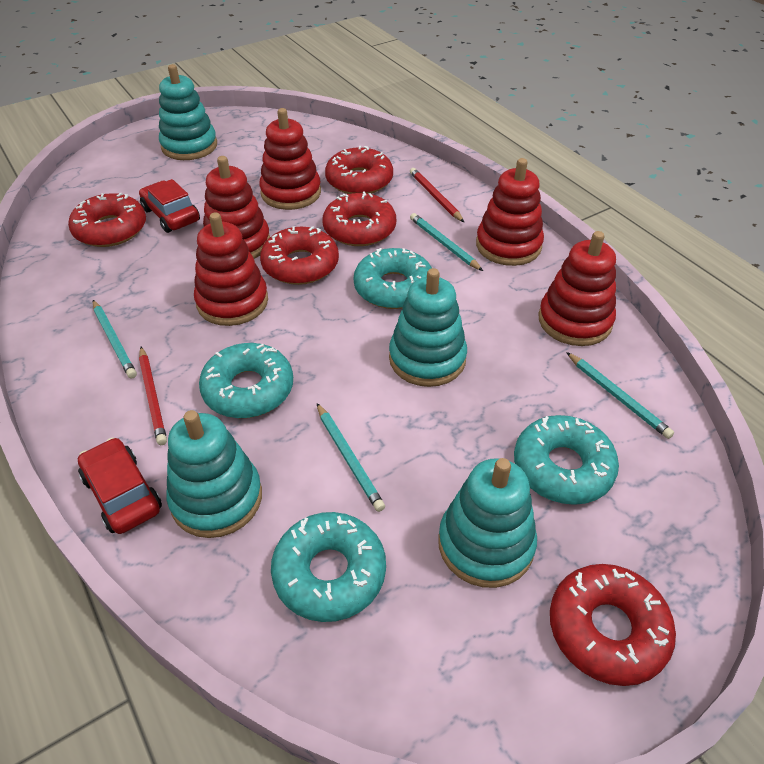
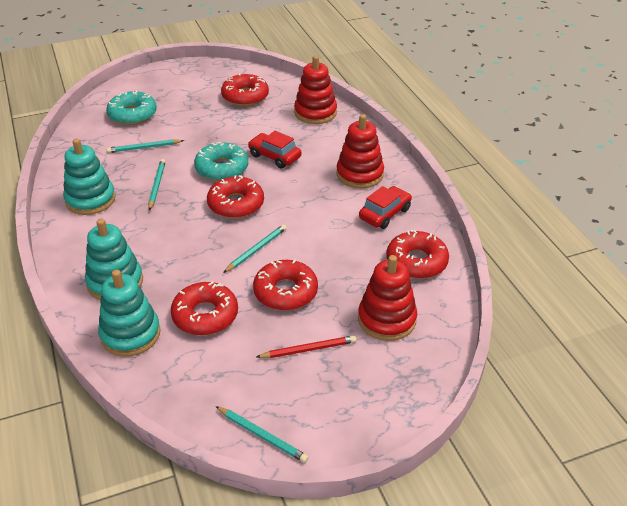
red pencil: [139,347,167,445] [410,168,464,222] = 2 -> [256,335,356,358] = 1
red stacking toy: [194,212,268,326] [203,156,270,259] [259,108,321,210] [476,158,544,266] [539,231,616,346] = 5 -> [294,56,337,124] [336,114,384,188] [358,255,417,341] = 3
turquoise donut: [199,343,293,418] [271,512,386,622] [354,248,432,309] [514,415,619,505] = 4 -> [106,91,157,125] [194,142,248,181] = 2
turquoise stacking toy: [159,64,217,160] [166,410,262,538] [389,268,467,387] [438,458,537,588] = 4 -> [63,139,115,215] [85,219,143,300] [98,270,160,357] = 3

